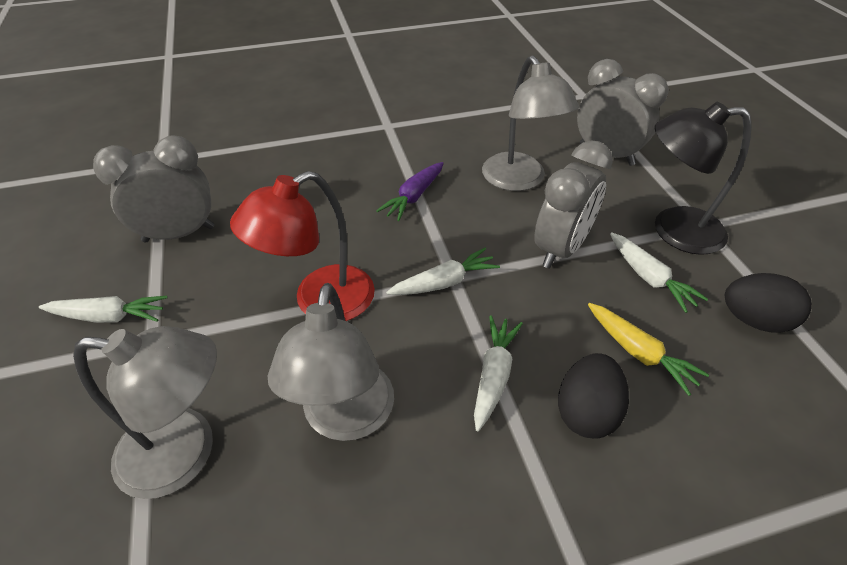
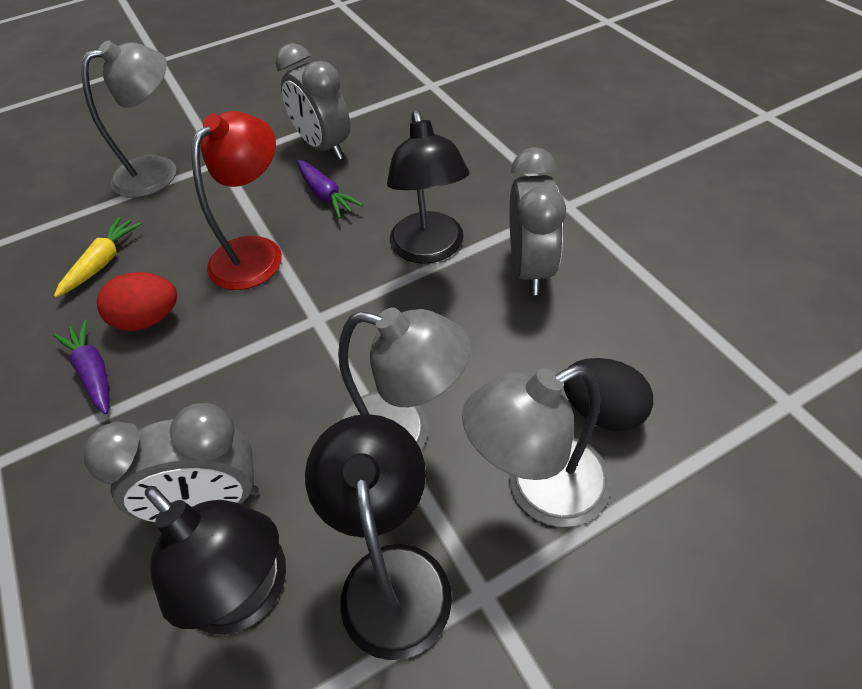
black egg: [558,353,629,439] [725,273,812,333] = 2 -> [563,358,653,431] = 1
black lamp: [654,102,752,255] = 1 -> [145,486,286,635] [305,414,452,660] [387,110,469,264] = 3
purple carrot: [376,162,444,221] = 1 -> [53,319,110,414] [297,160,363,218] = 2
red egg: none = 0 -> [97,272,177,331] = 1
white carrot: [39,296,168,323] [386,248,500,295] [474,315,523,431] [610,232,708,313] = 4 -> none = 0

